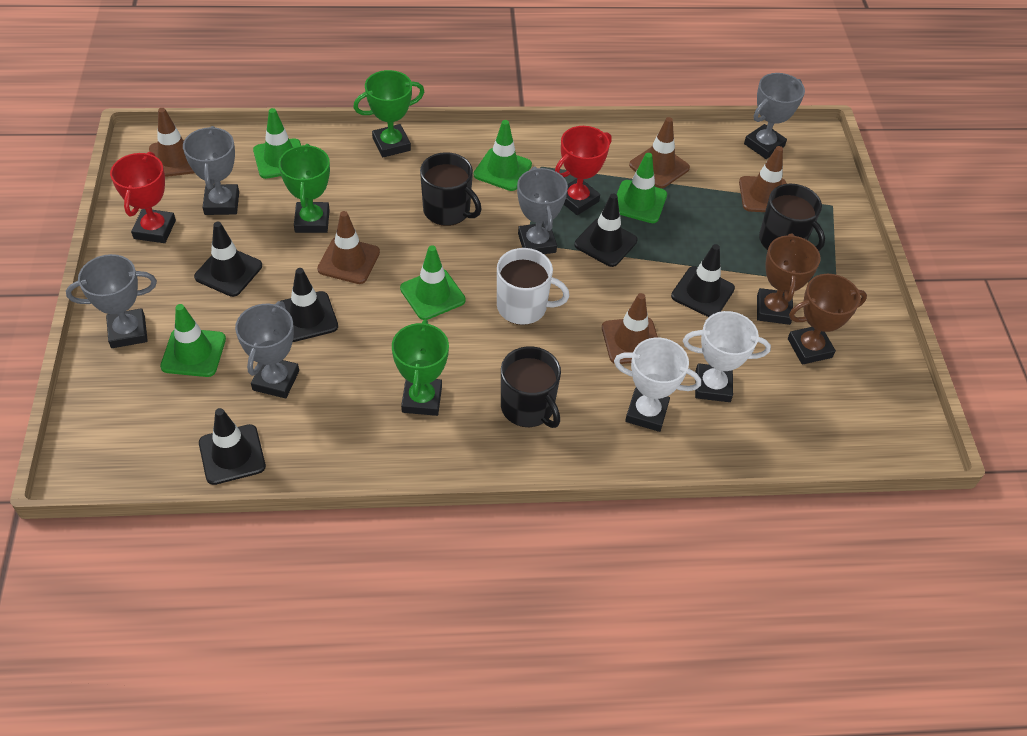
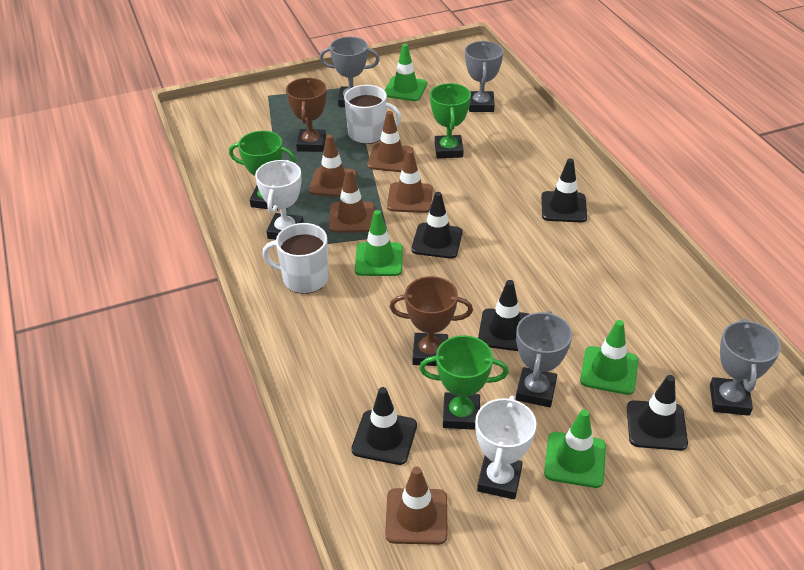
black mug: [420,152,481,226] [501,346,561,428] [759,184,825,251] = 3 -> none = 0
green traffic cone: [160,304,226,377] [253,108,301,179] [400,245,466,320] [474,120,532,191] [617,153,667,223] = 5 -> [355,210,403,276] [384,44,427,101] [544,409,606,488] [580,320,638,395] = 4
grey trophy: [66,254,157,348] [183,126,239,215] [235,301,299,398] [517,167,568,254] [744,73,805,159] = 5 -> [320,37,380,107] [465,41,504,112] [516,311,572,407] [710,319,781,416] = 4
red trophy: [110,152,176,243] [555,126,612,215] = 2 -> none = 0
white mug: [497,248,569,325] = 1 -> [262,223,329,294] [344,85,401,144] = 2

